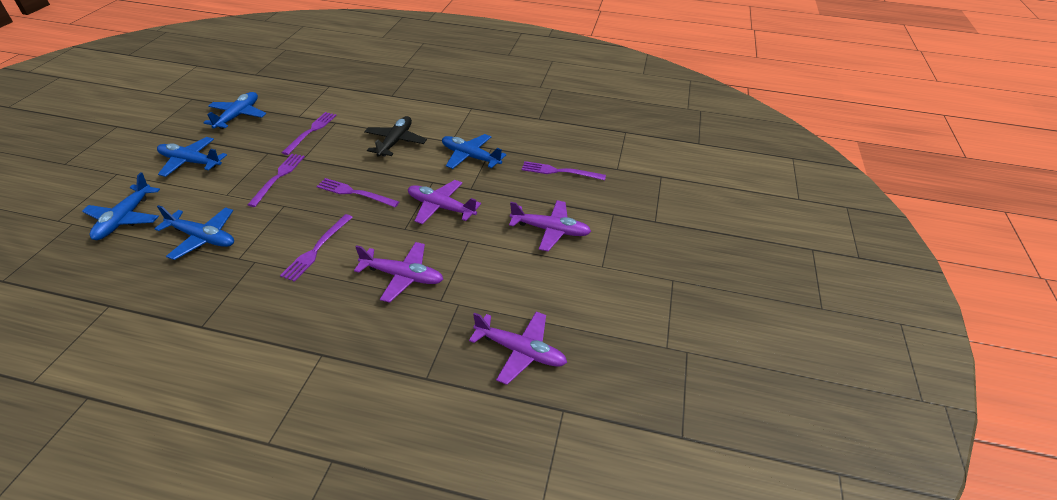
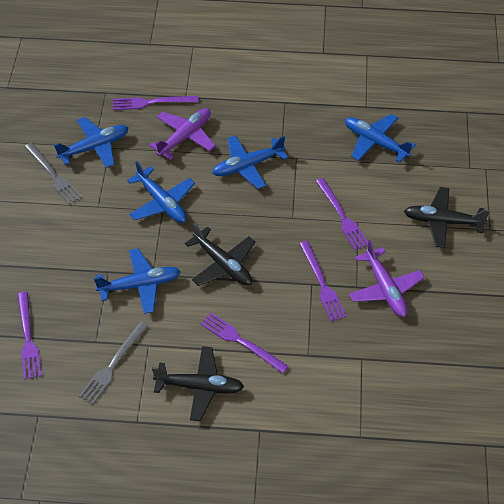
black plane: [364,116,427,157] = 1 -> [152,346,244,421] [185,223,256,286] [404,187,490,248] = 3
grey fork: none = 0 -> [25,142,82,204] [78,322,148,405] = 2
purple plane: [354,242,443,303] [408,180,481,224] [469,311,567,385] [509,200,592,251] = 4 -> [149,108,216,160] [349,240,425,317] = 2

